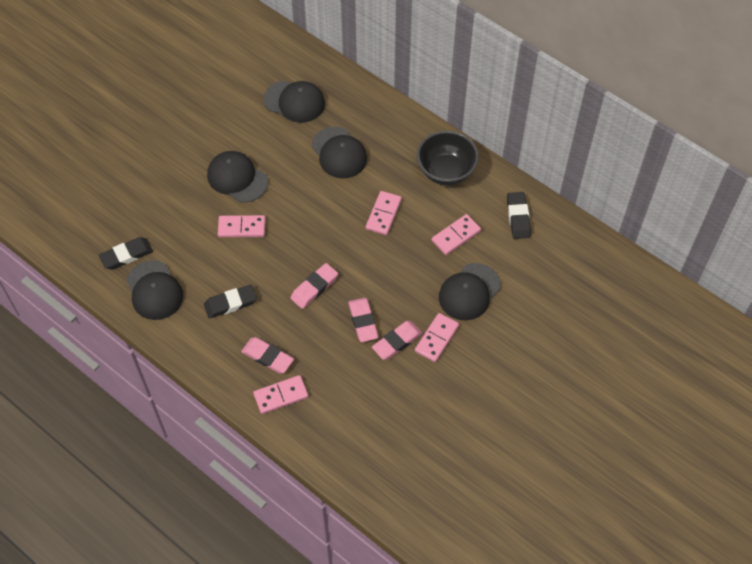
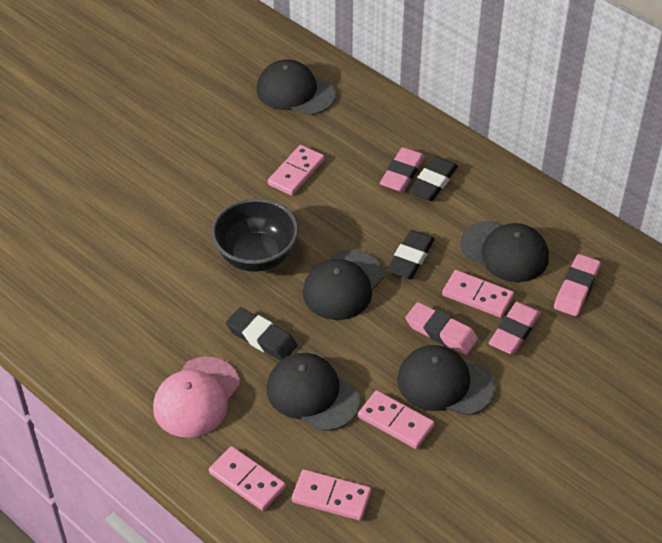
pink cap: none = 0 -> [153,357,240,438] = 1

